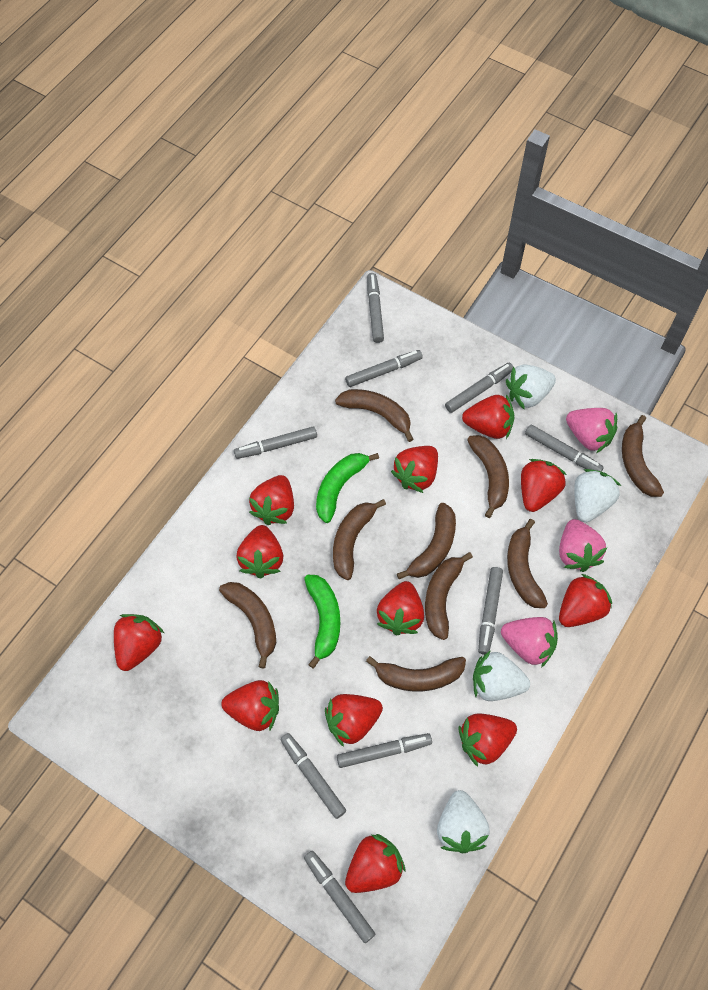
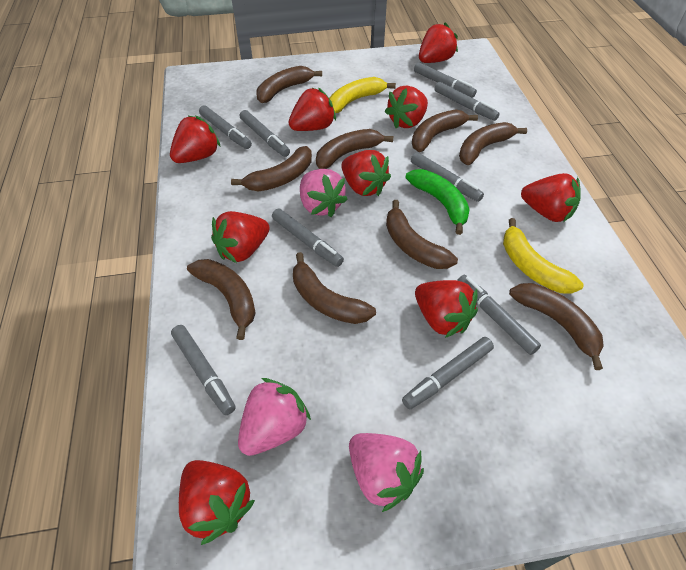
green banana: [304,575,340,669] [316,453,379,523] = 2 -> [406,169,470,235] = 1
red strawberry: [114,614,164,671] [221,680,279,732] [236,525,283,579] [249,475,294,525] [325,694,383,747] [345,834,405,893] [377,581,424,635] [391,446,438,493] [458,713,517,767] [462,394,515,439] [521,459,567,512] [559,574,612,627] = 12 -> [170,116,221,163] [179,460,255,545] [211,211,270,263] [288,87,336,131] [341,150,391,196] [385,85,428,128] [415,280,478,338] [419,22,458,63] [521,173,581,222] = 9
white strawberry: [437,790,490,853] [473,650,530,701] [506,364,556,410] [574,469,621,522] = 4 -> none = 0
yellow banana: none = 0 -> [329,77,396,113] [503,218,584,294] = 2

